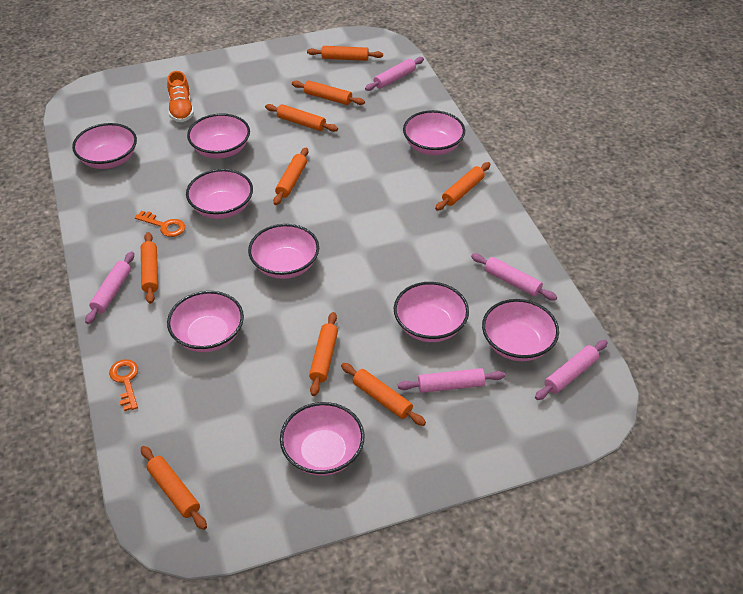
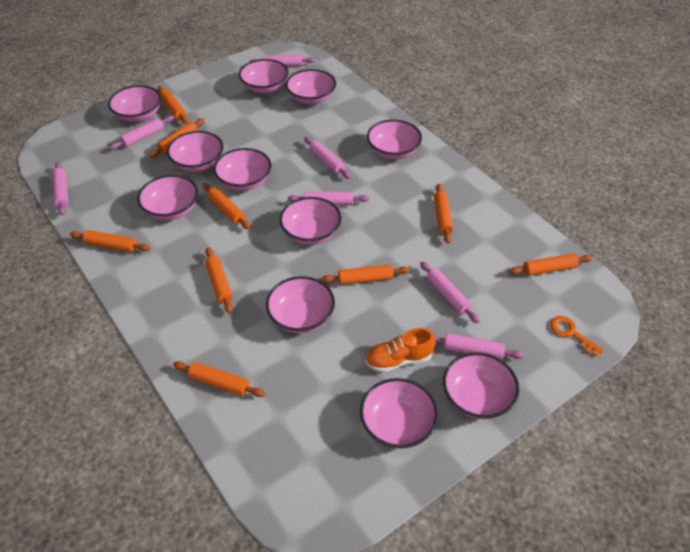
orange key: [109,359,138,411] [135,211,185,237] = 2 -> [550,316,604,357] = 1
pink bowl: [72,123,137,169] [167,291,244,352] [186,169,253,219] [187,114,250,159] [248,224,319,279] [280,402,364,476] [394,282,469,342] [403,110,465,155] [482,299,559,361] = 9 -> [108,85,161,122] [137,175,198,220] [167,131,224,172] [214,148,272,191] [239,59,289,93] [266,276,335,333] [280,197,342,245] [286,69,336,104] [360,378,438,449] [367,120,422,159] [443,352,519,419] = 11
pink rolling pin: [85,251,134,324] [365,57,424,91] [398,368,505,393] [471,254,557,300] [535,340,608,400] = 5 -> [52,162,69,215] [109,116,174,150] [249,55,315,67] [288,192,369,205] [304,137,351,179] [420,261,480,323] [434,333,524,360] = 7

